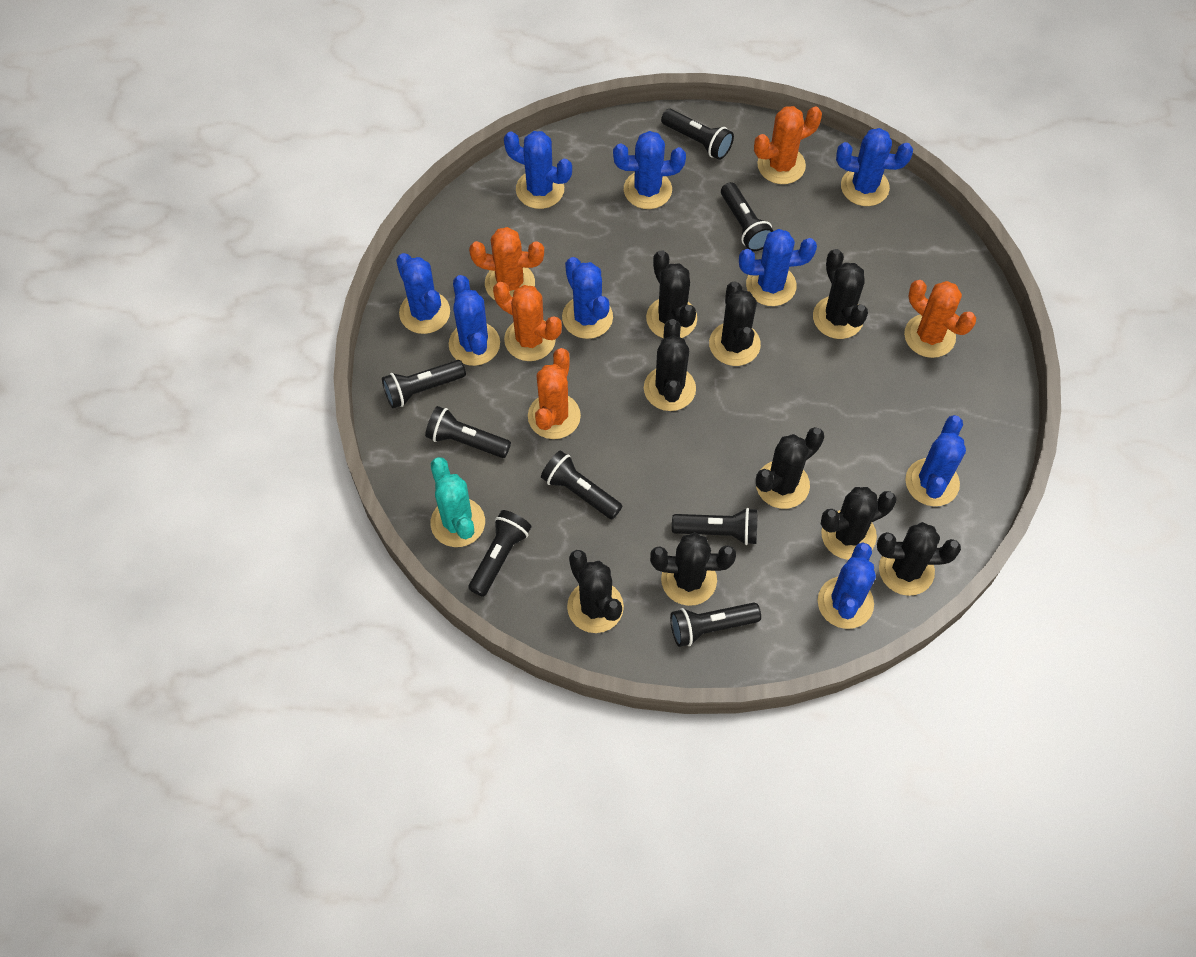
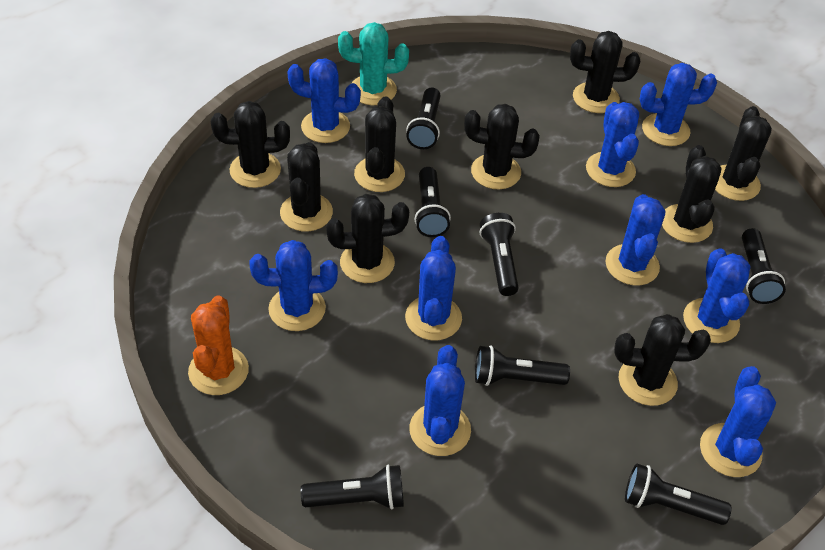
black flashlight: [382,360,466,408] [425,406,511,458] [468,510,531,597] [541,450,622,519] [661,109,734,160] [670,603,761,647] [672,508,758,545] [721,182,773,252] = 8 -> [301,465,404,510] [406,88,441,149] [415,167,451,237] [475,345,570,386] [480,213,519,296] [625,464,732,525] [742,228,786,304] = 7
orange cactus: [469,227,544,300] [493,282,562,361] [528,348,581,439] [754,106,822,184] [904,280,976,358] = 5 -> [188,295,249,395] = 1

